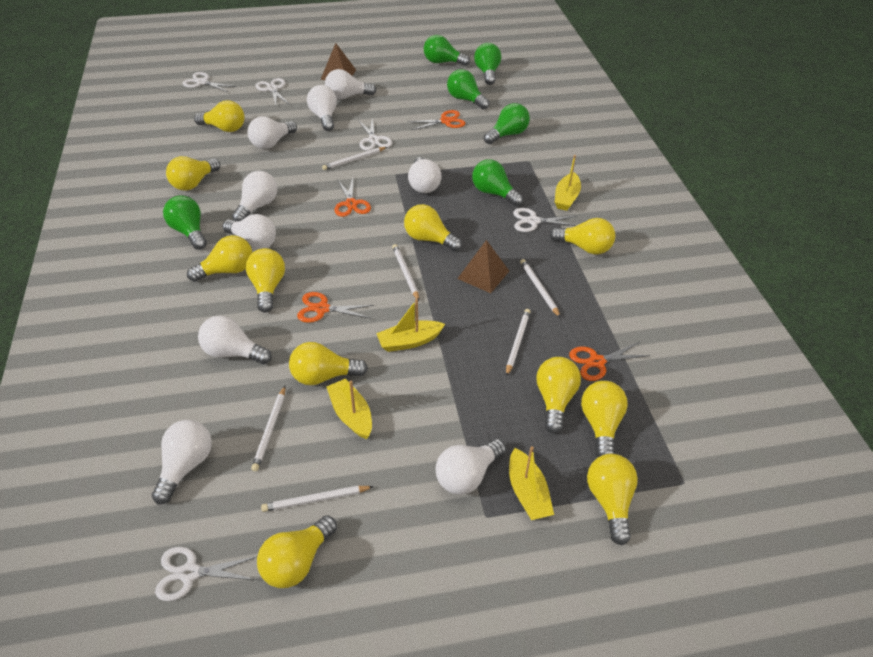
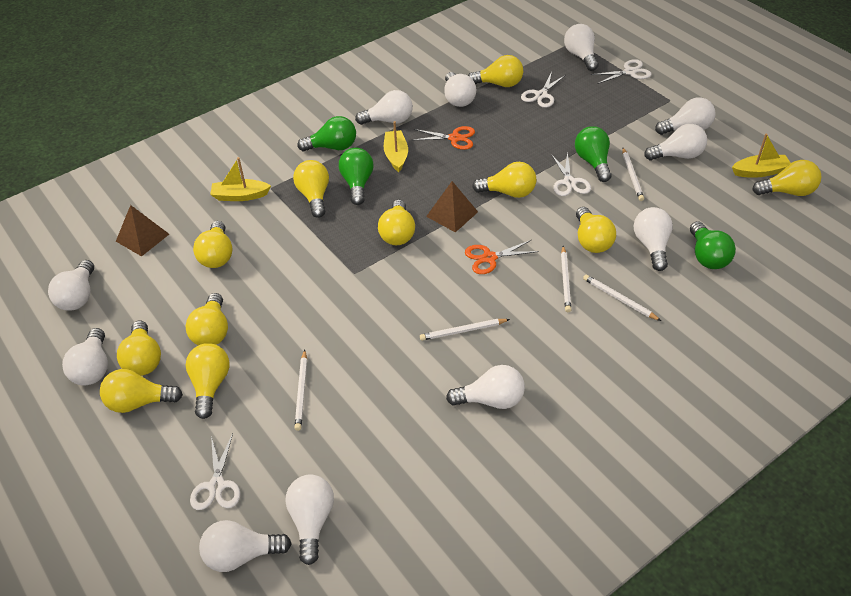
green light bulb: [163,195,207,250] [424,35,470,66] [447,69,490,110] [472,159,523,206] [474,43,501,85] [484,103,530,144] = 6 -> [297,116,356,152] [339,148,374,205] [575,126,612,182] [690,221,736,269] = 4
orange scissors: [297,292,374,323] [334,178,371,217] [407,110,465,130] [569,342,650,381] = 4 -> [414,126,475,150] [465,240,539,274] = 2
white light bulb: [152,420,212,504] [198,316,272,364] [223,214,276,251] [232,171,277,221] [247,116,297,149] [307,85,337,131] [325,69,377,99] [408,157,442,193] [436,439,506,495] = 9 -> [48,260,94,311] [62,328,108,385] [199,520,292,572] [285,474,334,565] [355,90,413,125] [444,72,476,107] [446,365,525,409] [564,24,599,71] [634,207,673,271] [644,124,707,161] [655,97,715,135] = 11
white pencil: [251,386,285,471] [261,486,374,512] [322,147,387,170] [392,244,419,301] [506,309,531,377] [520,259,561,318] = 6 -> [294,350,307,431] [420,319,510,341] [561,246,571,312] [583,274,661,321] [622,148,644,201] = 5
white scissors: [155,547,257,601] [182,72,236,92] [255,78,290,106] [358,119,392,151] [513,208,577,232] = 5 -> [190,434,240,510] [521,72,566,108] [551,151,591,196] [591,59,652,84] = 4
yellow boat: [326,379,372,439] [376,299,445,352] [509,446,554,520] [555,155,581,211] = 4 -> [210,157,271,201] [384,121,408,172] [732,133,791,178] = 3

